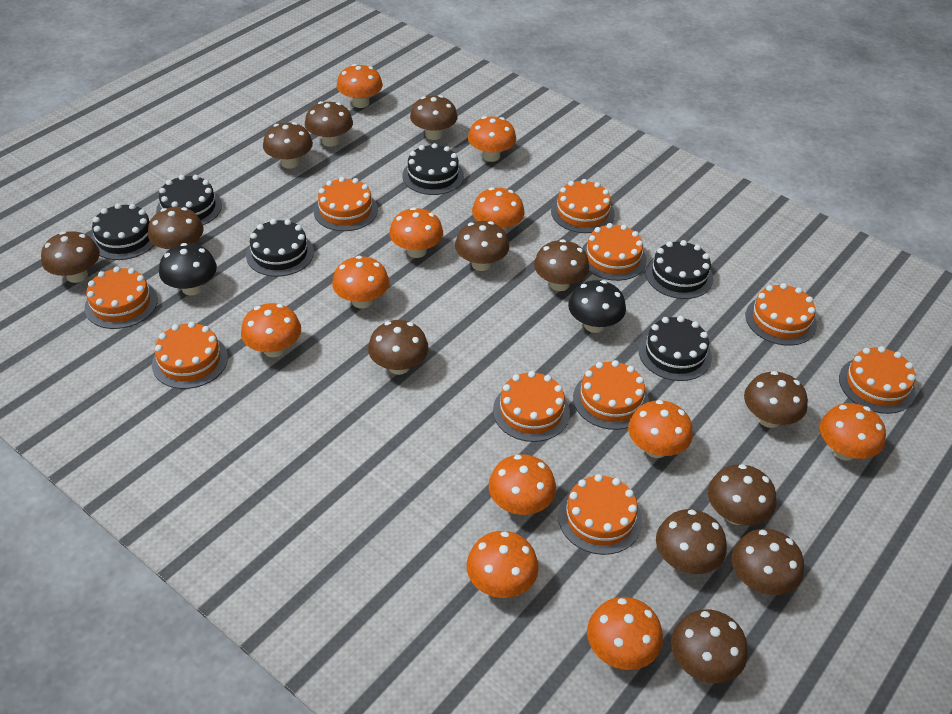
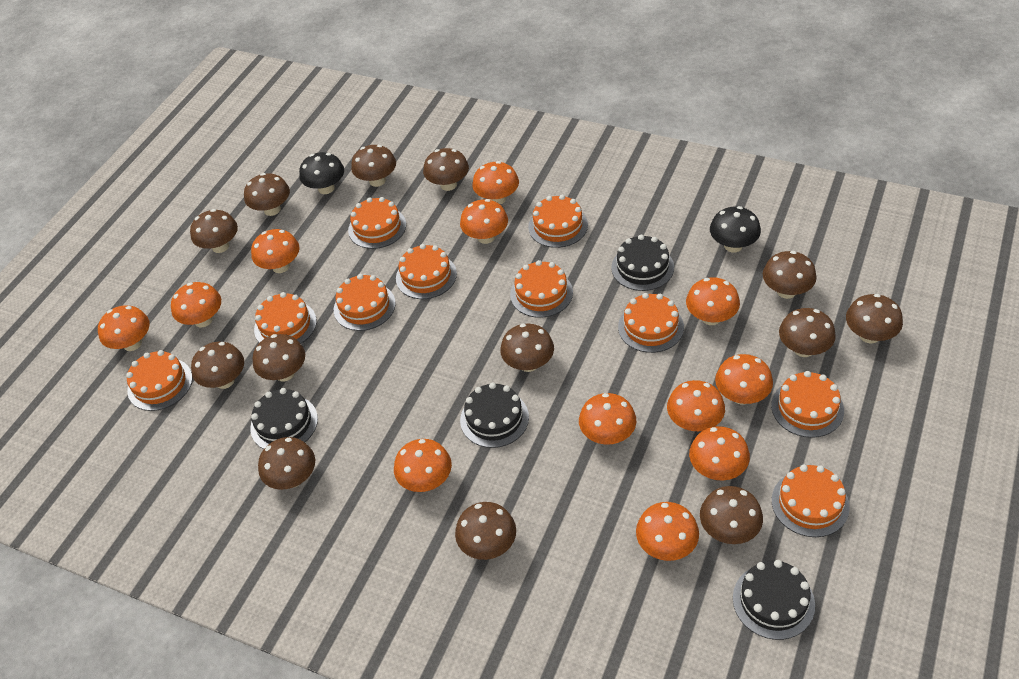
black cake: [91,203,154,260] [156,175,222,225] [246,219,314,277] [403,143,464,195] [639,316,712,381] [646,240,713,299] = 6 -> [250,388,318,449] [460,382,529,448] [611,235,674,291] [733,560,815,640] = 4
orange mushroom: [241,303,301,357] [332,256,389,308] [337,64,383,108] [389,207,443,258] [467,531,539,598] [468,116,516,162] [472,187,525,233] [489,454,556,515] [587,597,663,670] [628,400,693,458] [820,403,886,461] = 11 -> [98,305,150,351] [171,282,221,327] [251,229,299,273] [394,439,452,492] [460,199,508,244] [472,161,519,204] [579,393,636,444] [636,502,699,561] [667,380,725,431] [686,277,740,325] [689,426,750,481] [715,354,773,405] = 12

